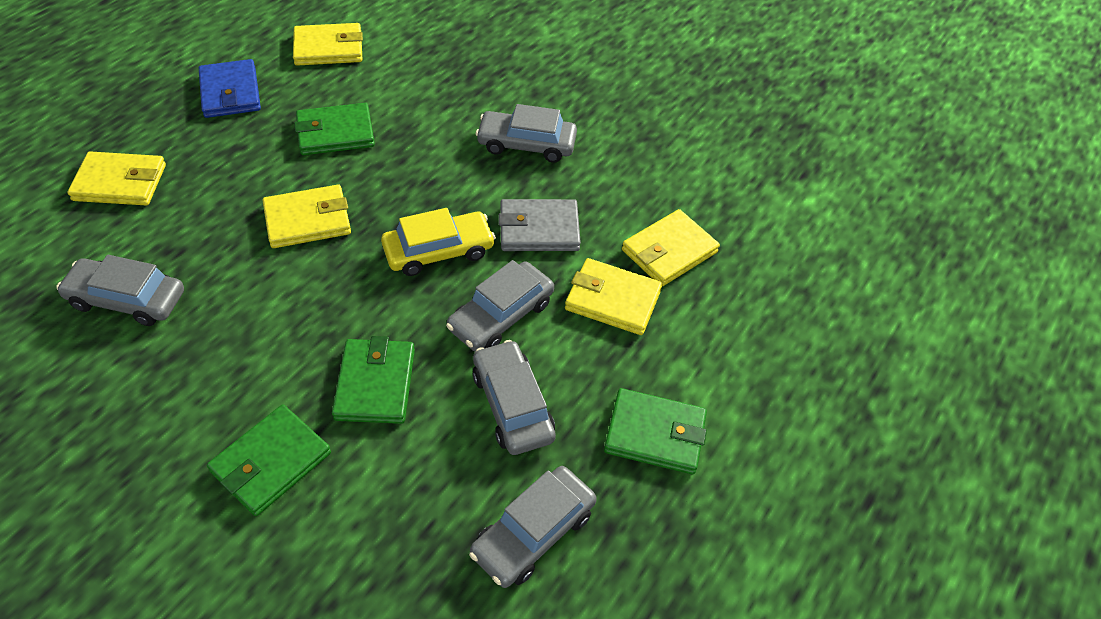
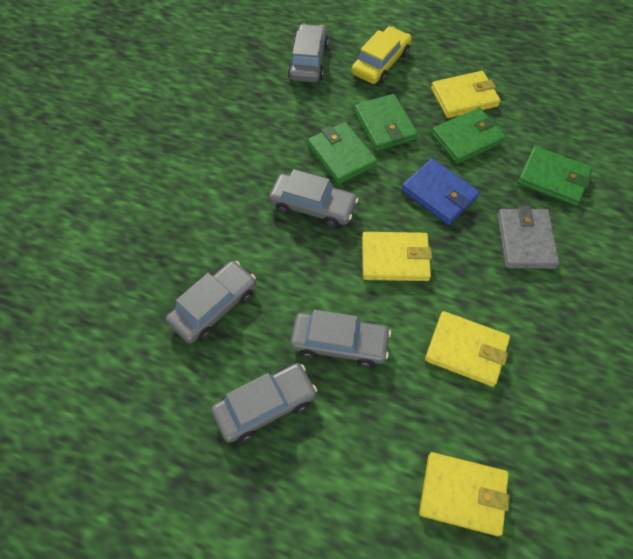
yellow wallet: [67,151,166,206] [263,185,351,248] [293,23,363,66] [565,258,662,335] [622,209,720,286] = 5 -> [362,232,432,281] [419,452,510,536] [425,311,510,387] [431,71,501,118] = 4

